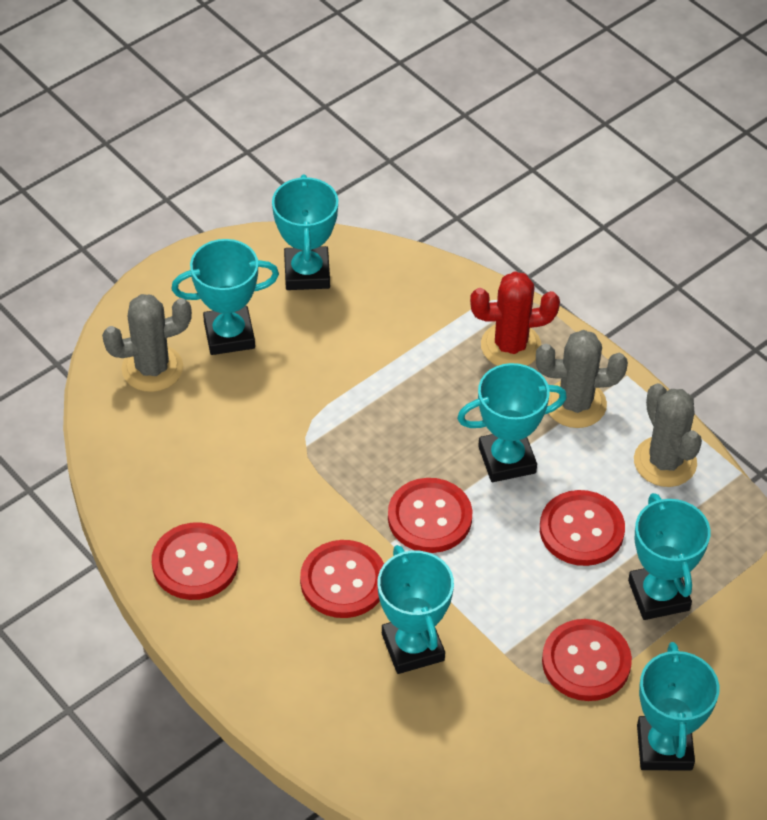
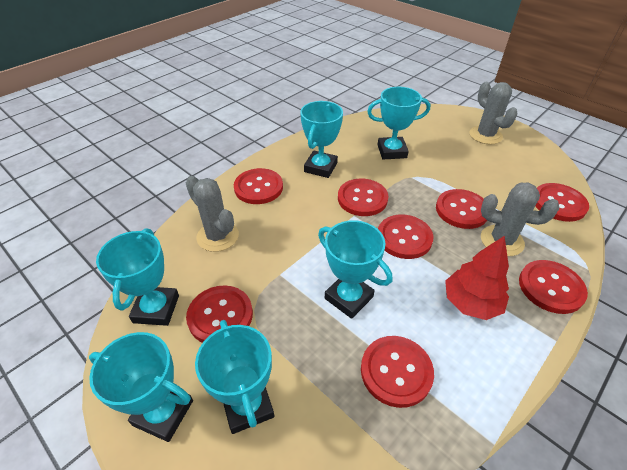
red button: [152,522,238,600] [300,540,384,618] [388,478,472,553] [540,490,625,566] [542,619,632,701] = 5 -> [186,285,253,343] [234,168,283,204] [338,178,388,216] [361,336,434,408] [378,215,433,259] [436,189,487,229] [519,260,588,314] [535,183,589,222] = 8
red cactus: [470,271,560,366] = 1 -> none = 0
red tree: none = 0 -> [445,236,509,320] = 1

